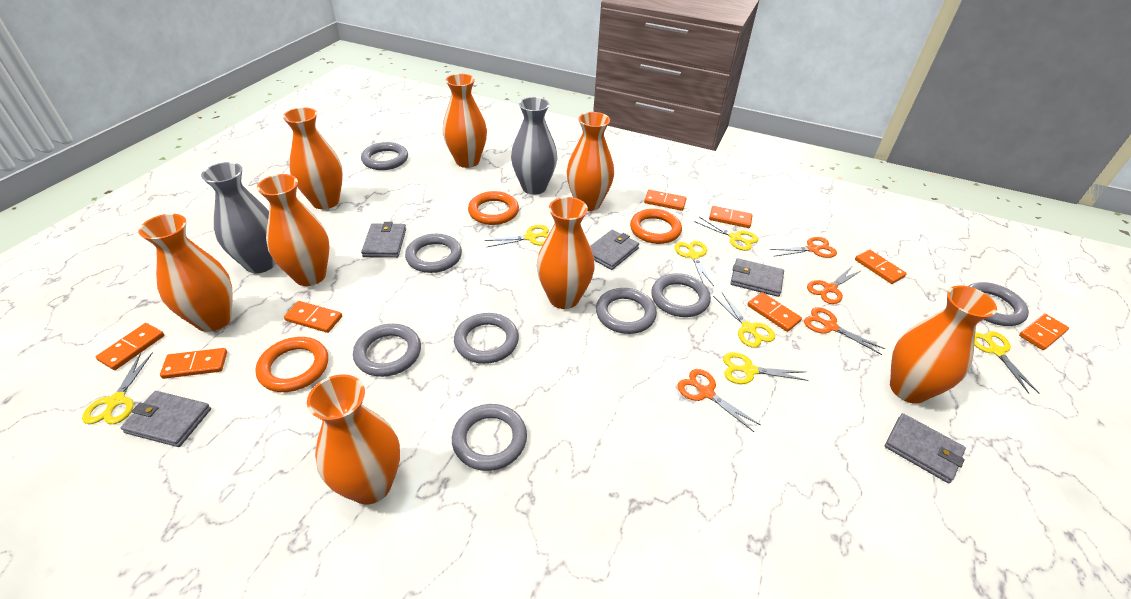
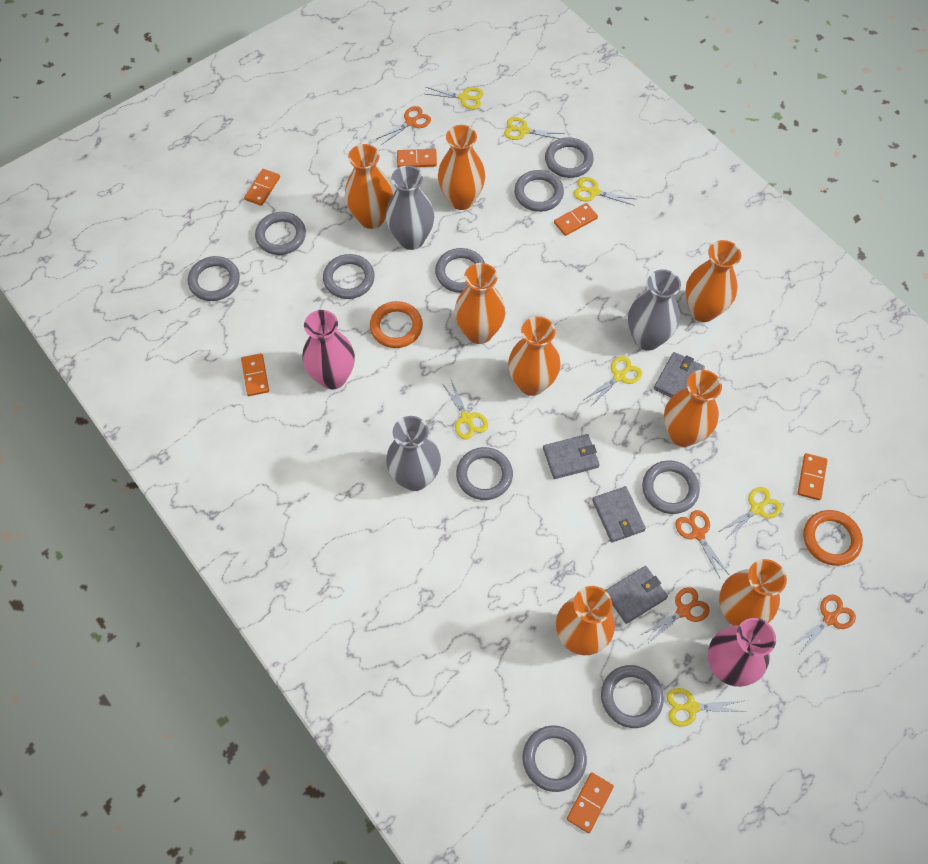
grey ring: [353,324,421,377] [361,142,408,170] [405,234,462,273] [452,404,527,471] [454,313,519,364] [596,288,657,334] [651,273,711,317] [969,282,1029,326] = 8 -> [188,256,240,301] [255,212,306,255] [323,254,375,299] [435,248,485,293] [456,447,513,500] [514,170,564,212] [523,725,587,792] [545,137,594,178] [601,665,664,728] [642,460,700,514] = 10
grey vase: [201,162,276,273] [511,97,557,195] = 2 -> [386,166,434,250] [386,416,441,491] [628,269,681,350] = 3
grey wallet: [121,391,211,447] [361,222,406,258] [590,230,639,270] [730,258,784,297] [885,413,966,483] = 5 -> [543,434,600,479] [592,486,646,542] [605,566,668,624] [654,352,705,398] = 4
orange domino: [96,323,165,370] [160,348,227,379] [284,301,342,333] [644,190,687,211] [709,206,753,228] [747,292,802,332] [855,249,907,284] [1019,314,1069,350] = 8 -> [241,353,269,396] [244,169,280,206] [397,149,437,168] [554,203,598,236] [567,772,614,833] [798,453,827,500] = 6
orange ring: [256,337,328,392] [468,191,519,225] [630,209,682,244] = 3 -> [370,301,423,348] [803,510,863,566] = 2
pink vase: none = 0 -> [302,310,355,389] [708,618,776,687] = 2

